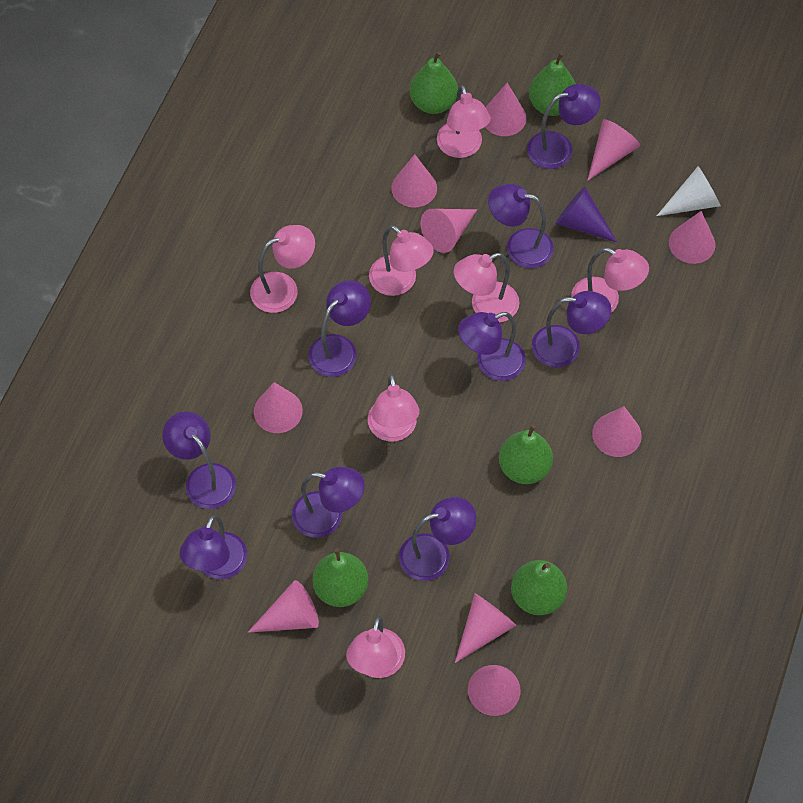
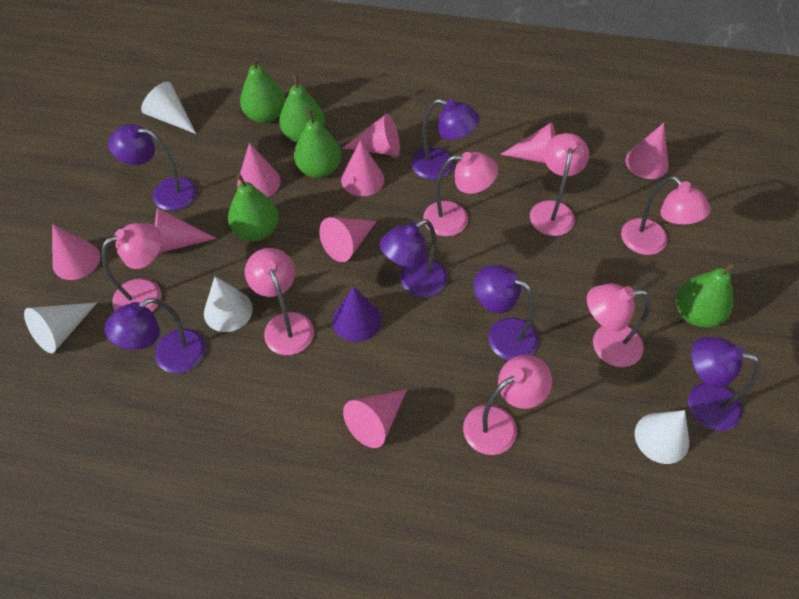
pink cone: [248,580,319,633] [254,382,303,433] [391,154,437,207] [420,209,477,253] [455,594,516,663] [468,665,521,716] [485,83,526,136] [587,119,640,181] [592,406,642,457] [669,211,715,264] = 10 -> [52,224,100,280] [155,208,217,254] [237,143,281,197] [319,217,377,262] [341,140,384,196] [342,114,400,156] [343,389,407,448] [500,122,556,163] [626,123,669,179] = 9
purple lamp: [162,411,236,509] [180,515,247,579] [292,467,365,538] [308,280,371,377] [399,497,476,581] [458,312,526,381] [488,184,554,268] [527,84,601,169] [532,291,611,367] = 9 -> [105,298,206,373] [108,124,197,211] [380,219,447,297] [411,99,480,180] [474,265,538,360] [688,337,760,431] = 6
white cone: [657,166,721,216] = 1 -> [24,302,97,353] [141,82,196,134] [204,276,253,332] [635,410,689,464] = 4

